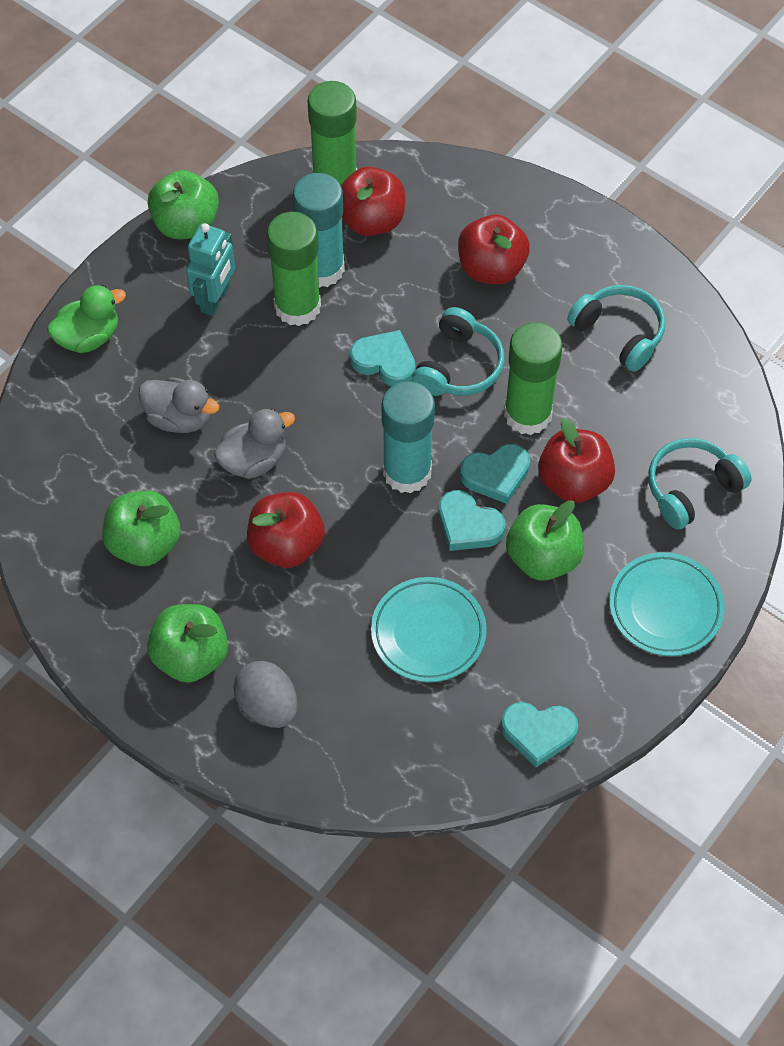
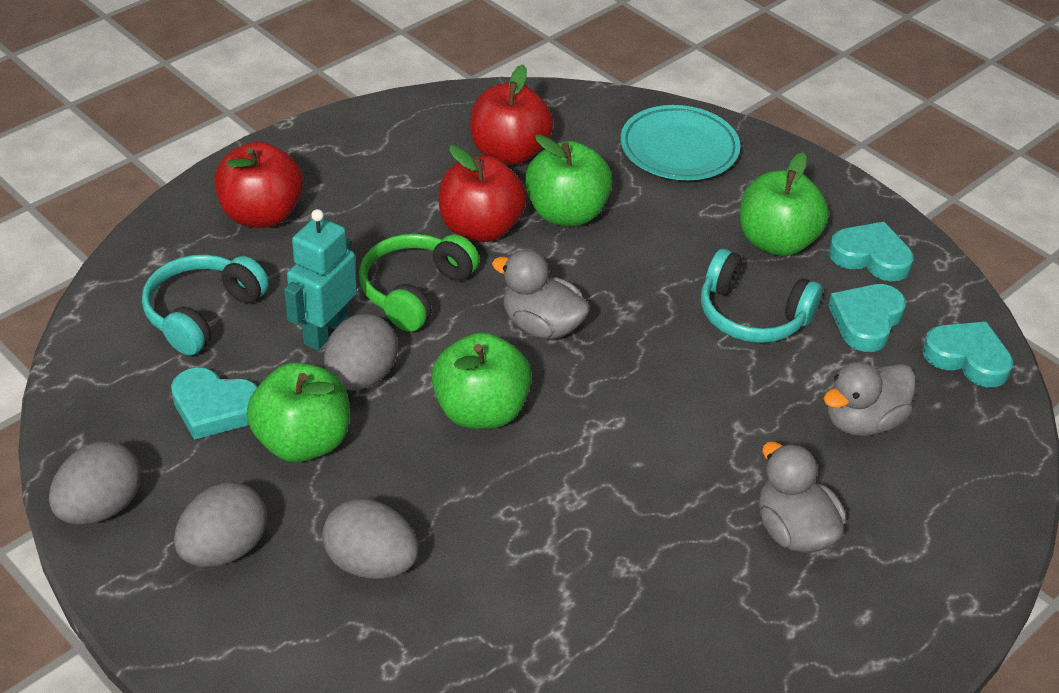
green duck: [47,285,126,353] = 1 -> none = 0
green glue stick: [267,212,321,326] [307,81,357,185] [504,322,562,435] = 3 -> none = 0
green headphones: none = 0 -> [359,234,479,332] = 1
grey duck: [138,377,219,433] [214,408,295,479] = 2 -> [492,250,590,339] [759,442,846,553] [823,362,916,436] = 3
grey egg: [233,661,298,728] = 1 -> [49,441,141,525] [174,482,267,567] [322,498,419,579] [324,314,398,391] = 4
red apple: [247,492,325,568] [341,167,405,236] [458,215,530,285] [538,418,615,503] = 4 -> [214,141,304,228] [439,145,526,242] [470,65,553,165] = 3
turquoise glue stick: [293,173,345,288] [381,381,435,493] = 2 -> none = 0
turquoise headphones: [412,307,505,396] [567,285,665,372] [648,438,751,530] = 3 -> [142,254,269,356] [701,249,822,343] = 2
turquoise plate: [371,577,487,682] [609,552,725,656] = 2 -> [620,105,740,180] = 1

